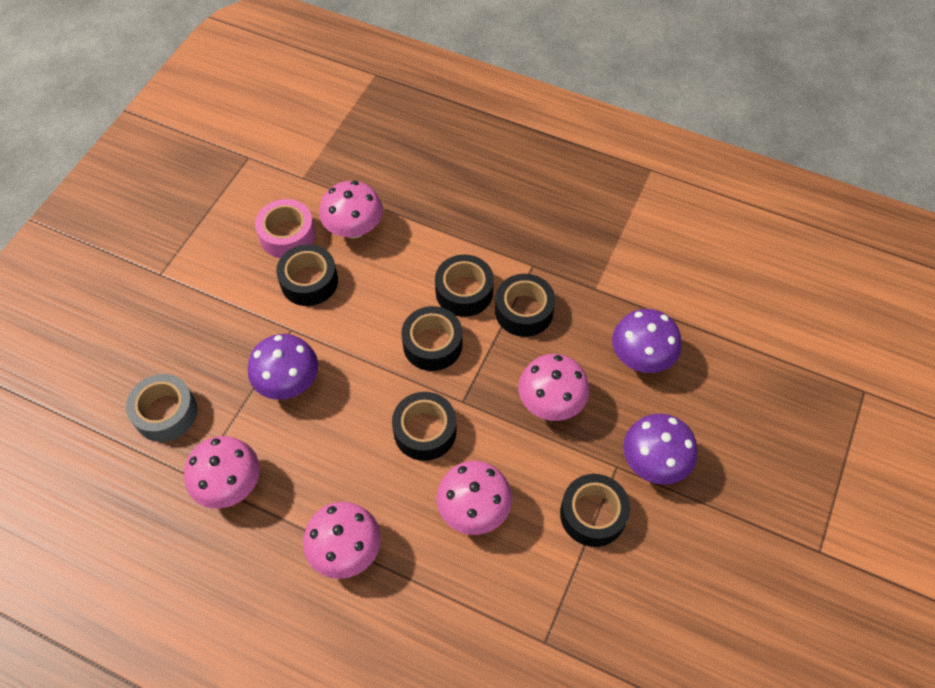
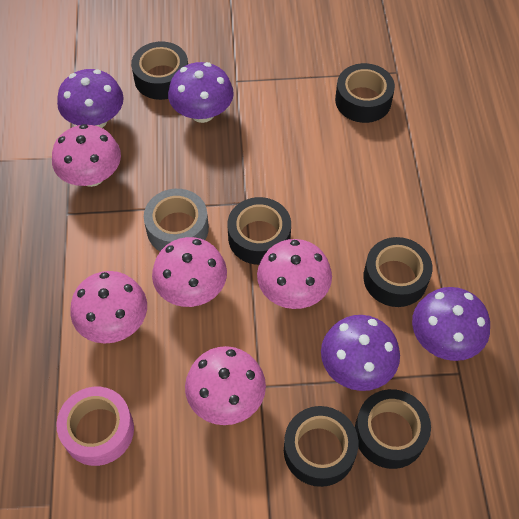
purple mushroom: [248,334,318,400] [612,309,682,373] [623,413,697,485] = 3 -> [57,69,124,128] [168,62,234,123] [321,315,400,391] [412,287,490,361] = 4

